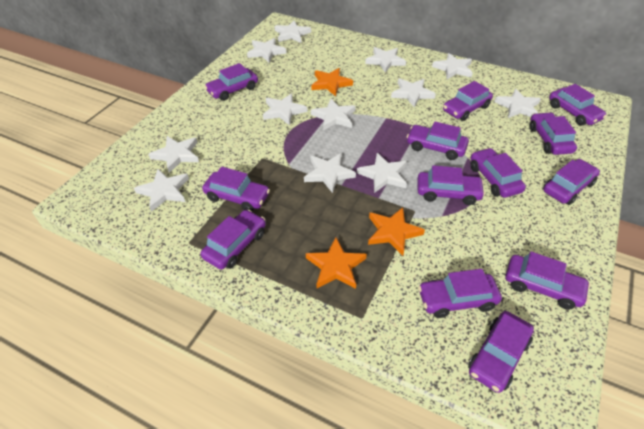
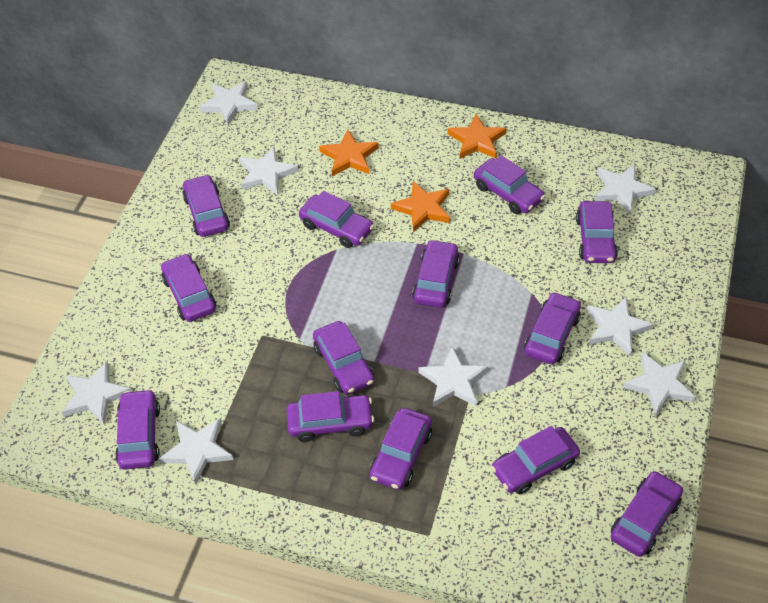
white star: [134,169,189,212] [148,136,199,173] [247,38,286,62] [263,93,307,126] [275,21,311,43] [304,153,356,193] [311,99,356,131] [357,153,407,193] [365,47,406,73] [391,78,436,107] [432,53,473,79] [494,89,541,118] = 12 -> [62,362,132,425] [159,419,233,485] [199,81,258,125] [240,147,298,195] [418,347,488,407] [586,297,654,356] [594,165,656,214] [623,352,696,416] = 8

